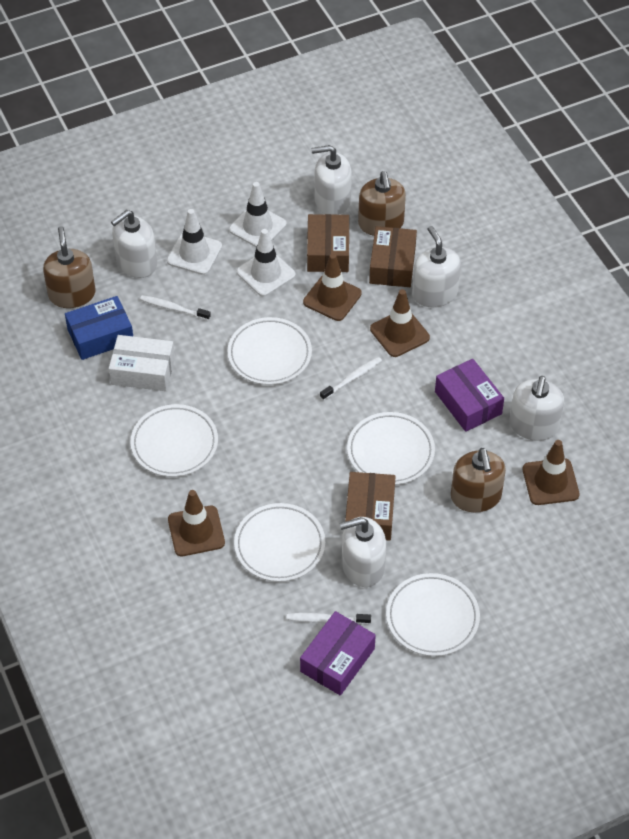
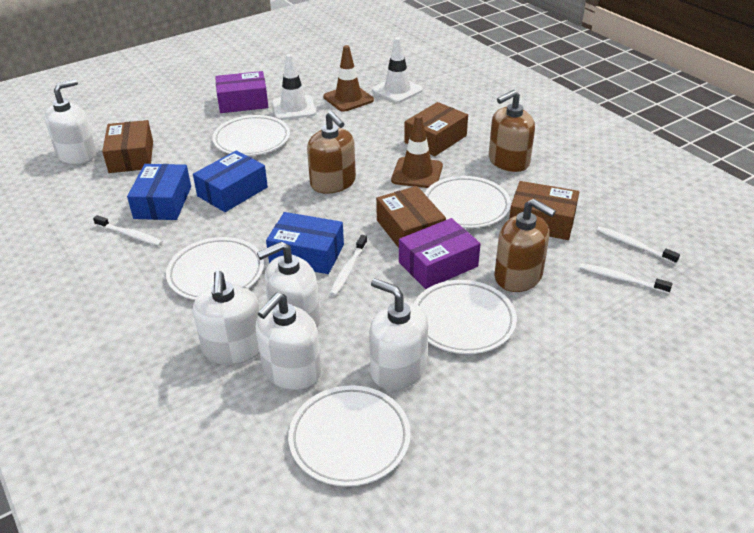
blue box: [65,296,133,360] = 1 -> [127,164,191,220] [193,150,268,212] [266,212,344,274] = 3
brown box: [307,214,349,272] [345,472,396,541] [369,226,417,287] = 3 -> [102,120,153,173] [376,186,446,248] [404,102,468,156] [509,181,579,240] = 4
brown traffic cone: [168,490,225,556] [303,254,362,321] [370,289,430,357] [523,440,580,505] = 4 -> [323,45,374,112] [391,115,443,188] = 2
white box: [109,335,175,391] = 1 -> none = 0
white toothbrush: [140,295,211,320] [287,613,371,624] [320,357,382,400] = 3 -> [93,215,163,246] [330,235,367,296] [580,263,672,294] [597,226,680,264] = 4
white traffic cone: [167,209,222,275] [229,182,287,247] [237,229,296,297] = 3 -> [272,54,316,120] [372,37,423,103] = 2

